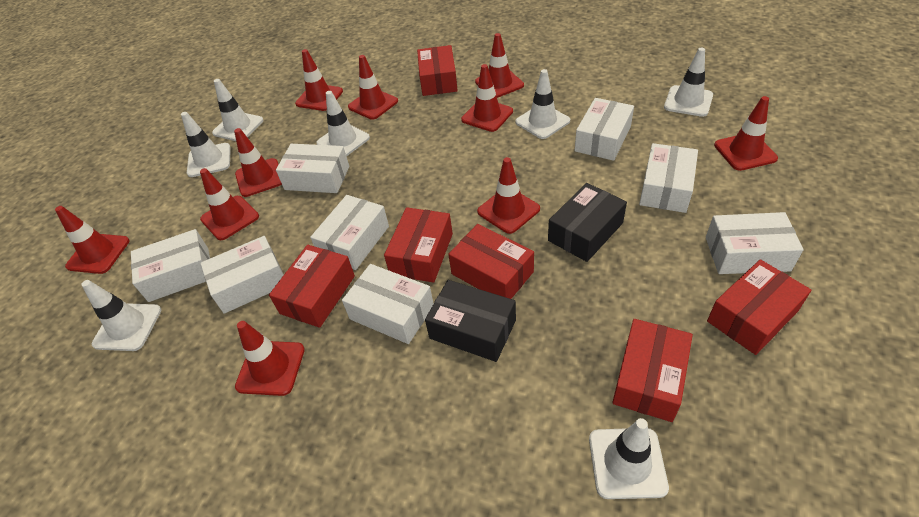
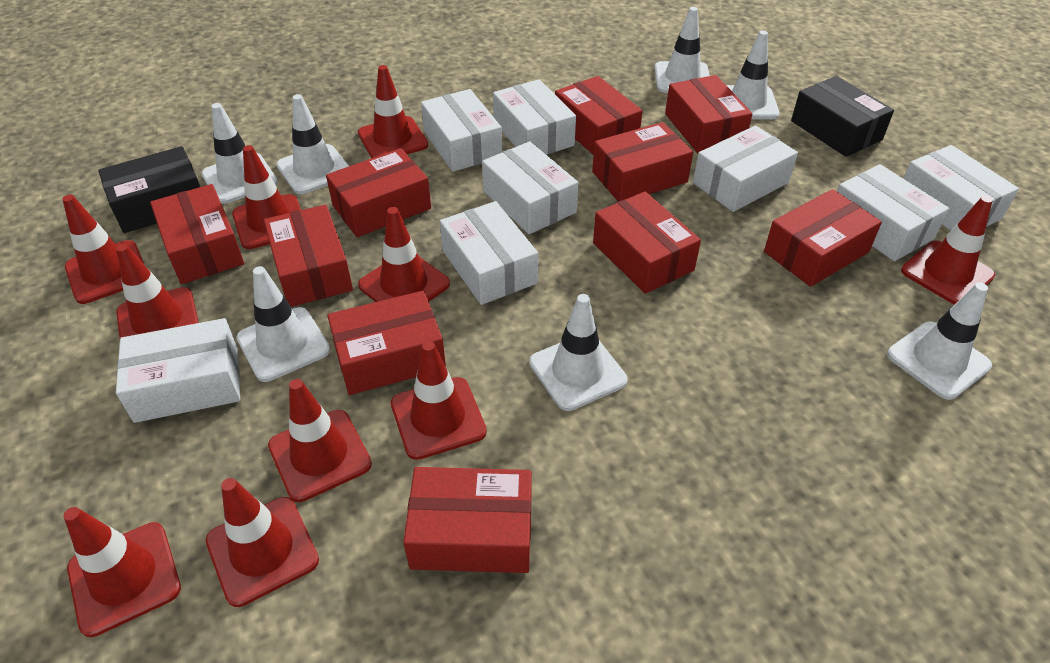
red box: [269,245,355,328] [384,207,453,283] [417,45,458,96] [448,224,534,299] [612,319,693,422] [707,259,811,355] = 6 -> [150,184,244,284] [264,205,353,307] [326,148,431,237] [327,291,446,395] [403,467,532,573] [555,76,643,155] [592,122,693,202] [593,192,701,294] [665,75,752,154] [764,189,882,287] = 10

